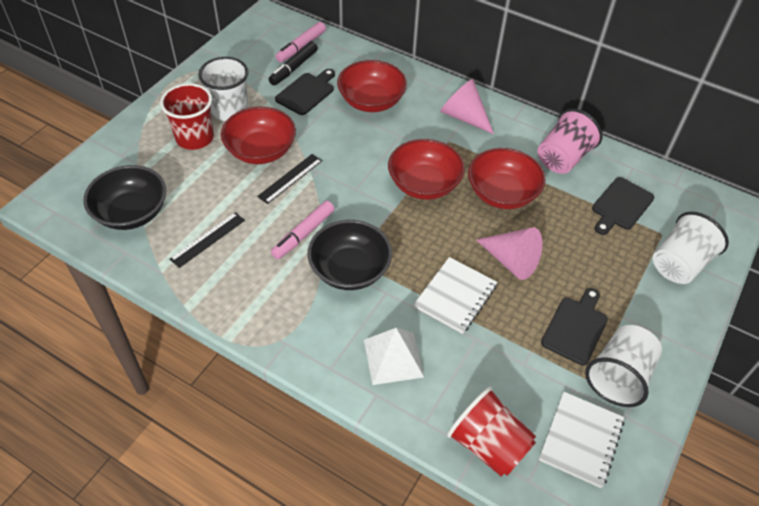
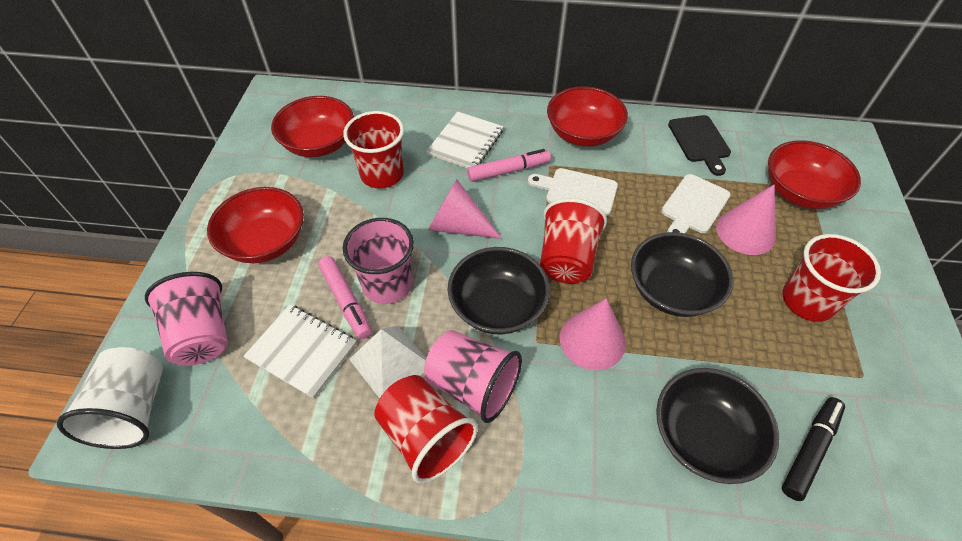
black bowl: [83,165,166,230] [307,220,392,290] = 2 -> [448,247,550,335] [631,232,734,317] [656,368,779,484] = 3
black cutting board: [275,69,335,115] [541,288,608,365] [592,177,655,235] = 3 -> [668,115,731,176] = 1
black ruler: [170,212,245,268] [257,154,322,204] = 2 -> none = 0
pink cone: [440,79,494,134] [476,227,542,280] = 2 -> [428,179,502,239] [560,298,626,370] [716,184,776,255] = 3
pink cup: [537,109,602,174] = 1 -> [145,272,228,366] [343,218,414,304] [424,330,522,423] = 3
red cup: [160,83,214,150] [447,387,536,477] = 2 -> [343,111,404,189] [374,375,478,483] [540,198,607,283] [782,234,881,322] = 4
white cup: [198,57,249,121] [585,325,662,407] [653,212,729,284] = 3 -> [57,347,163,449] = 1
white cutting board: none = 0 -> [528,168,618,216] [661,174,731,233] = 2

